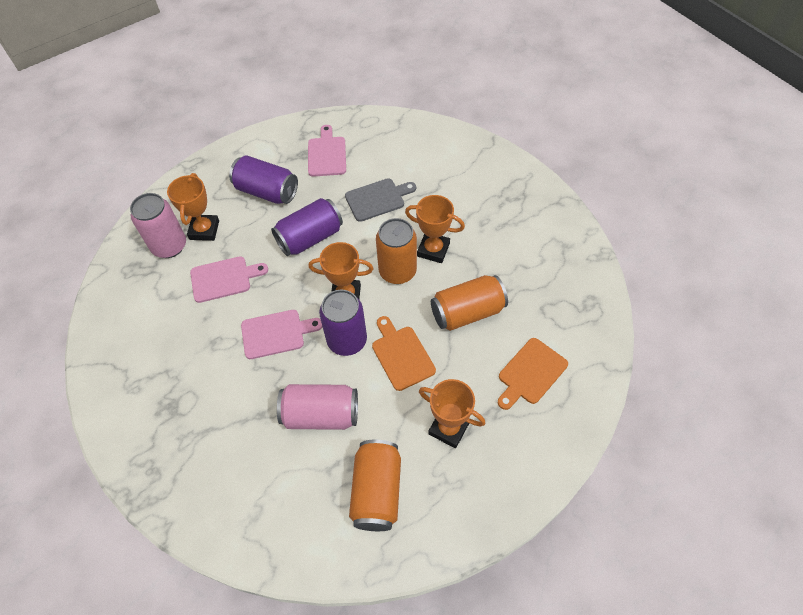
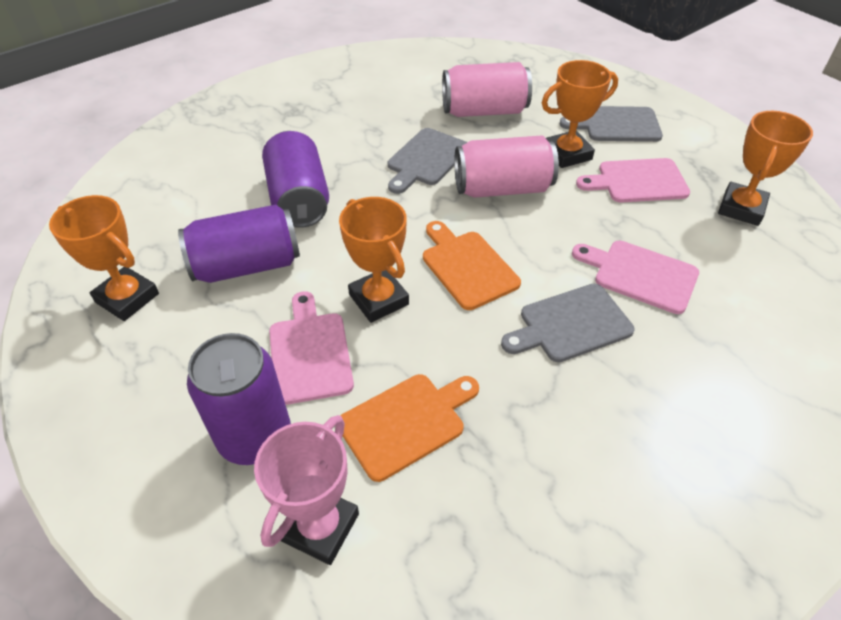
grey cutting board: [345,178,416,222] = 1 -> [388,128,467,194] [501,284,635,362] [560,106,663,142] = 3
orange can: [349,440,401,531] [376,218,417,284] [431,275,508,331] = 3 -> none = 0
pink trophy: none = 0 -> [254,415,359,565] = 1

